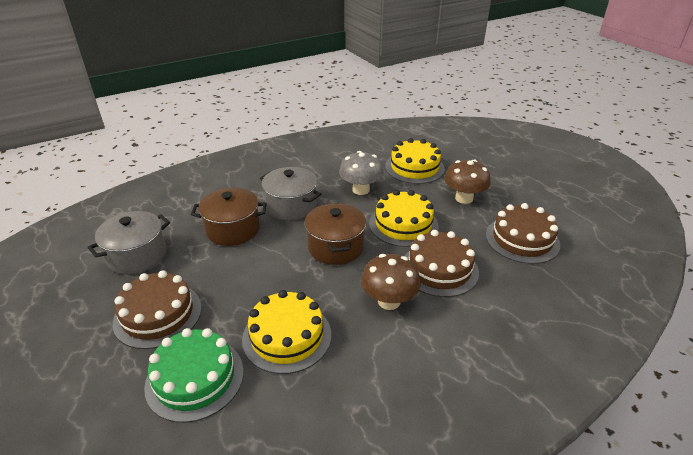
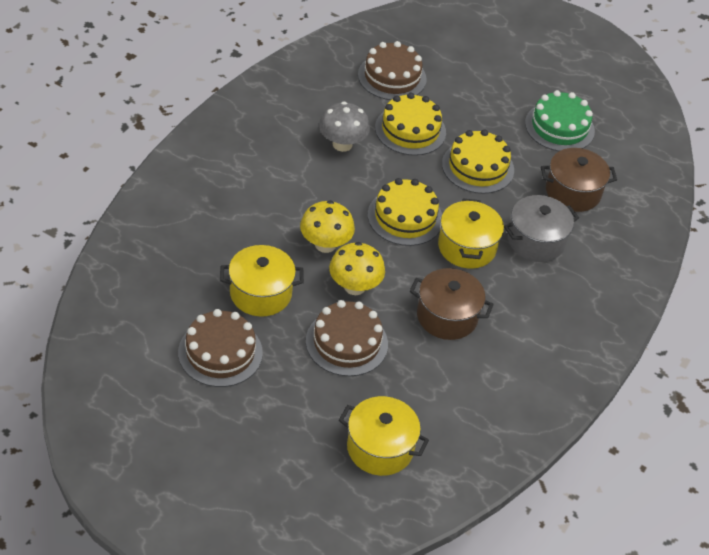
brown mushroom: [361,254,421,310] [444,159,491,204] = 2 -> none = 0
grey pot: [87,211,170,275] [260,167,321,221] = 2 -> [504,195,579,262] = 1
yellow mushroom: none = 0 -> [300,200,355,253] [329,242,385,295] = 2
yellow pot: none = 0 -> [220,245,304,317] [339,396,429,476] [438,198,504,269] = 3

